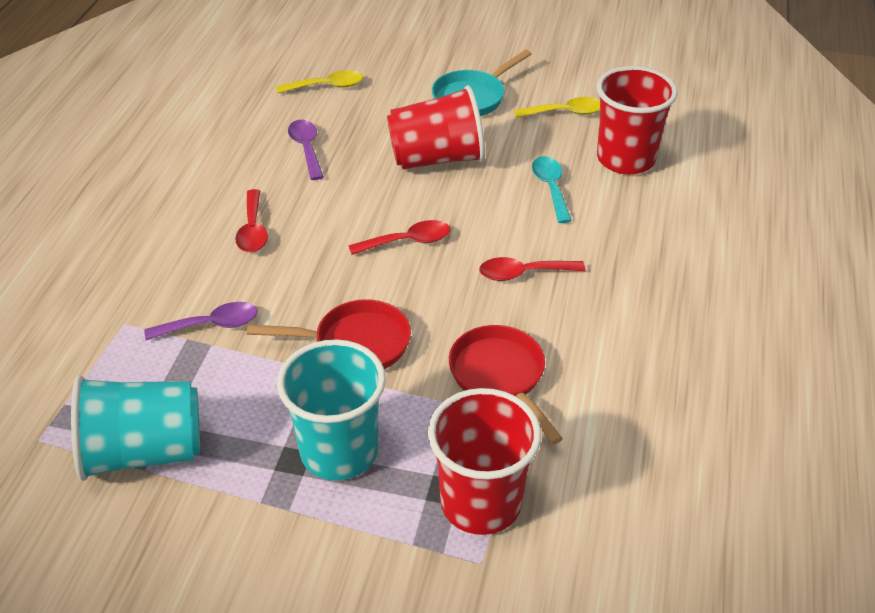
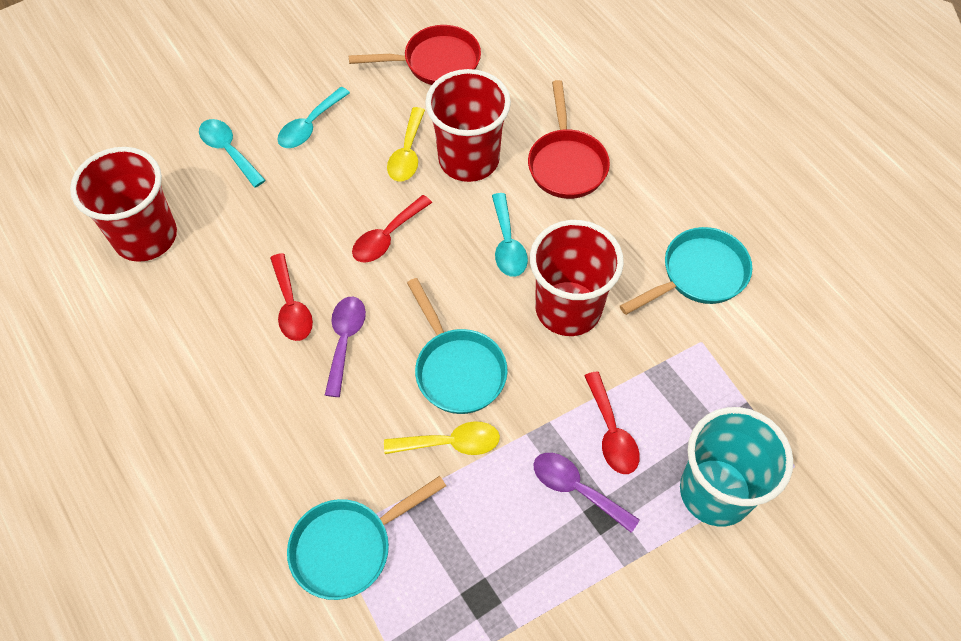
turquoise cup: [71,376,200,481] [277,339,386,480] = 2 -> [680,407,793,526] = 1
turquoise pan: [432,50,531,116] = 1 -> [287,476,446,600] [407,278,508,414] [620,227,752,315] = 3
turquoise spoon: [532,156,572,223] = 1 -> [199,119,266,188] [277,87,350,148] [492,193,528,277] = 3

